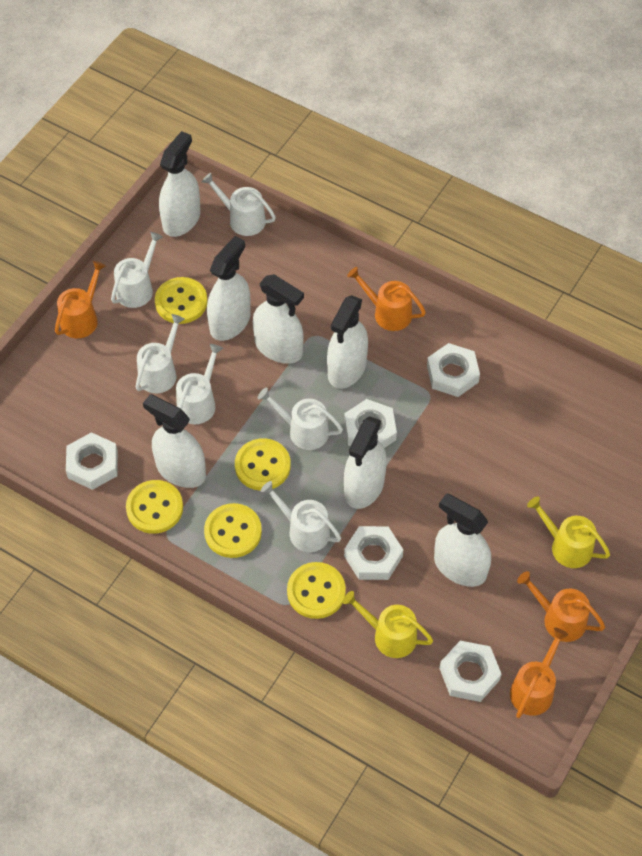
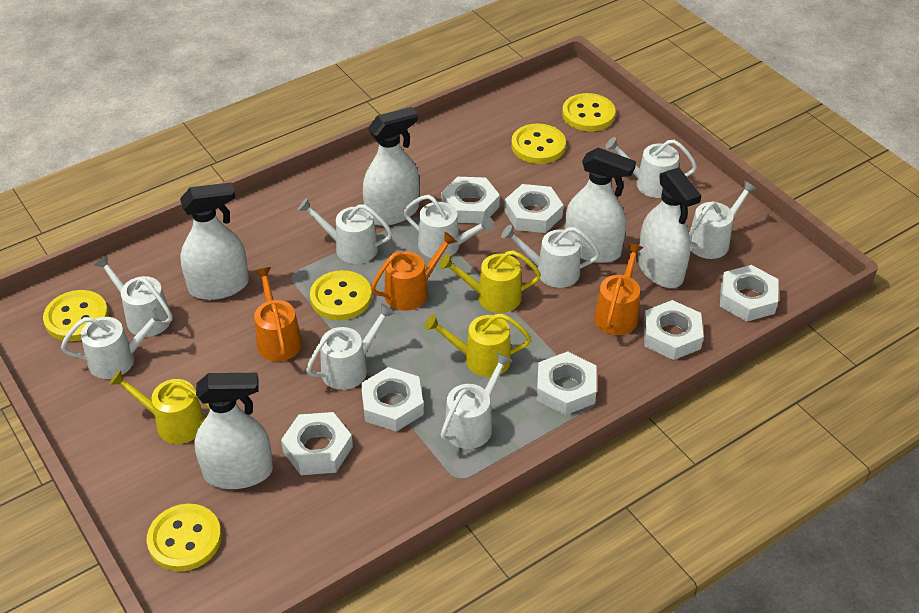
orange watering can: [55,261,106,338] [347,267,426,331] [510,628,568,718] [517,571,605,642] = 4 -> [254,267,302,362] [371,232,457,311] [594,243,644,335] = 3
white nut: [66,432,118,490] [344,399,397,448] [344,526,403,580] [427,343,480,397] [439,641,501,702] = 5 -> [281,412,353,475] [361,367,424,432] [441,177,500,224] [504,184,563,233] [537,351,596,415] [643,300,704,360] [720,265,779,322] = 7
white spray bottle: [143,394,206,488] [159,131,201,237] [207,236,251,341] [253,274,304,364] [327,295,368,389] [344,416,387,509] [434,493,491,587] = 7 -> [180,182,249,300] [194,373,273,489] [363,107,419,226] [564,148,636,263] [638,168,702,288] = 5
white watering can: [111,232,163,308] [136,314,185,394] [176,344,223,424] [202,173,276,236] [258,387,343,450] [261,481,341,552] = 6 -> [61,307,167,379] [94,255,173,337] [298,198,392,264] [306,303,395,390] [403,195,494,259] [441,353,512,449] [501,225,600,288] [605,137,697,198] [689,181,757,259] = 9
yellow watering can: [343,591,433,658] [527,496,610,568] = 2 -> [109,370,210,444] [425,313,531,377] [439,250,541,313] = 3

